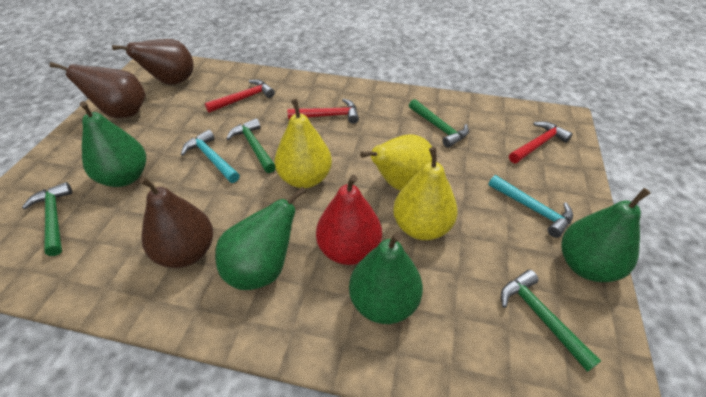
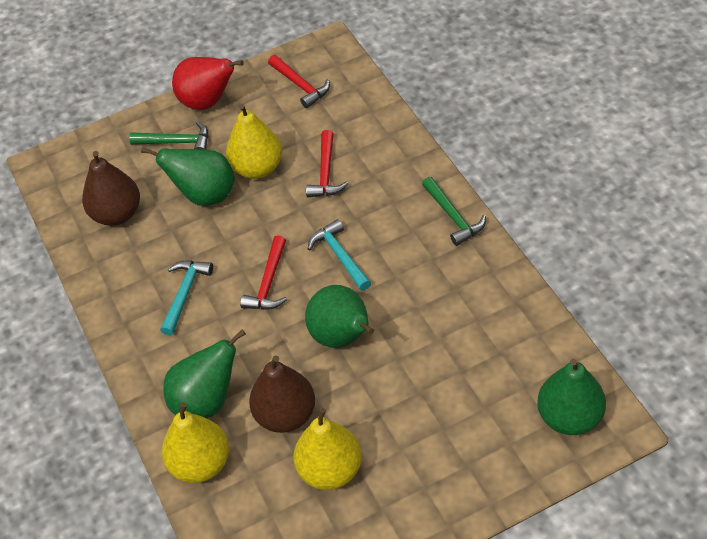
brown pear: [50,62,146,118] [112,39,194,85] [139,177,213,268] = 3 -> [82,151,140,226] [249,355,315,433] = 2
green hammer: [22,182,72,256] [226,118,275,173] [409,99,469,148] [501,270,601,372] = 4 -> [129,121,208,150] [422,177,486,246] = 2

